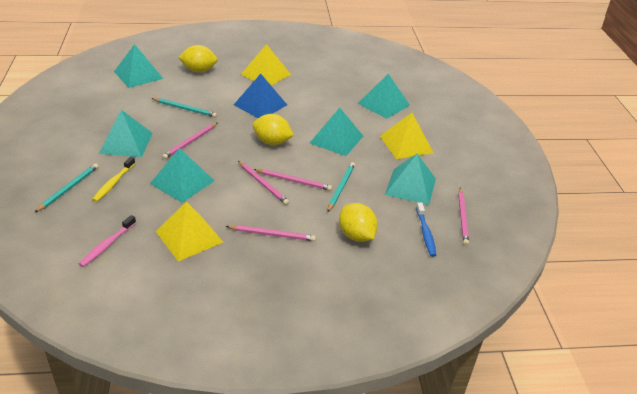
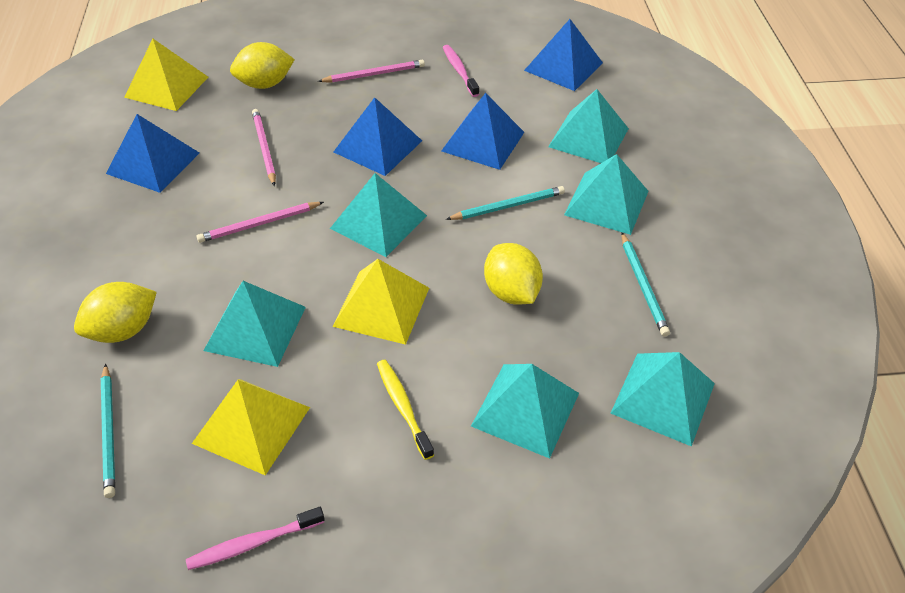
blue pyramid: [234,74,287,118] = 1 -> [106,114,199,193] [334,97,422,176] [441,93,524,170] [524,19,603,91] = 4
blue toothbrush: [416,202,436,257] = 1 -> none = 0
pink pencil: [162,123,217,159] [225,225,316,241] [238,161,289,205] [254,169,332,191] [458,188,469,246] = 5 -> [197,202,324,243] [252,109,276,186] [318,60,425,83] = 3
pink toothbrush: [79,215,136,267] = 1 -> [186,507,325,570] [443,45,479,97] = 2

